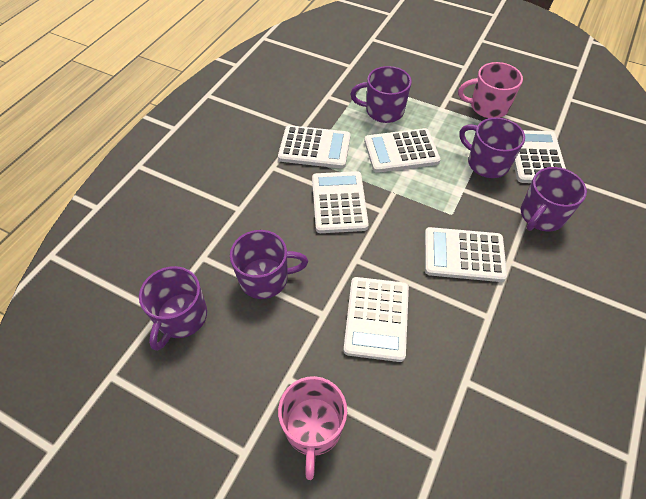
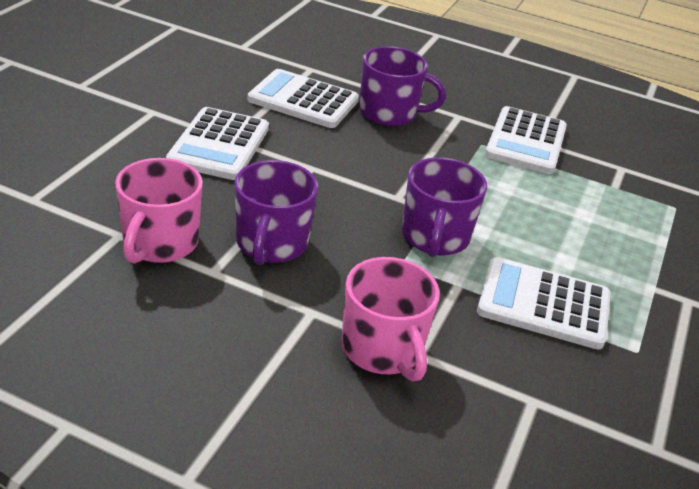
purple mug: [139,266,207,351] [230,230,308,299] [350,66,412,123] [459,117,525,178] [521,167,587,232] = 5 -> [235,160,318,265] [359,46,446,126] [402,157,487,257] = 3
white calculator: [278,125,351,169] [312,171,369,233] [343,277,409,362] [364,128,440,173] [425,227,507,282] [513,130,566,183] = 6 -> [166,107,269,180] [248,69,359,128] [477,257,611,349] [485,106,567,174] = 4

